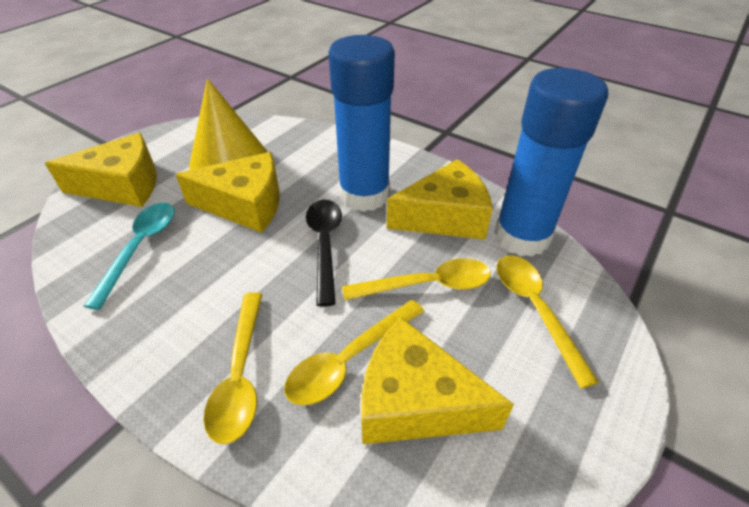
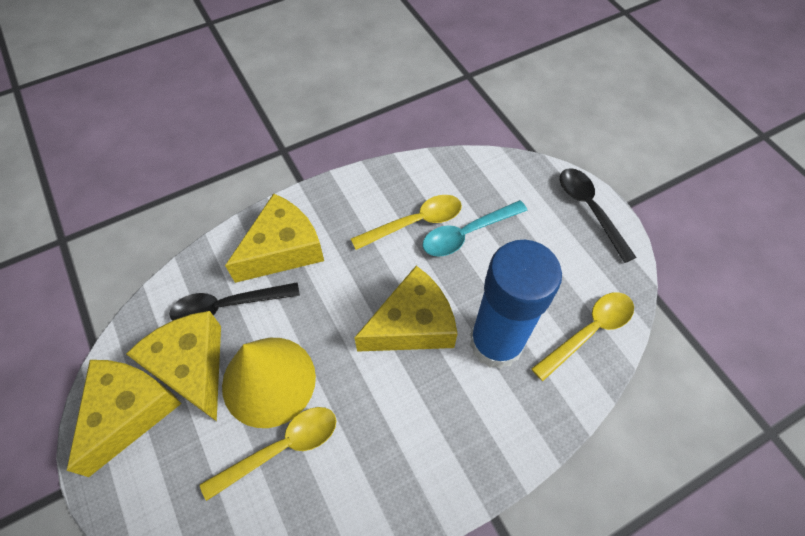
black spoon: [306,200,342,307] = 1 -> [169,283,300,321] [560,168,637,263] = 2
blue glue stick: [328,35,395,212] [494,68,608,257] = 2 -> [470,240,562,369] = 1
yellow spoon: [204,292,263,444] [284,300,424,405] [342,258,491,300] [497,255,599,388] = 4 -> [200,407,336,501] [351,195,462,250] [531,292,634,381] = 3

